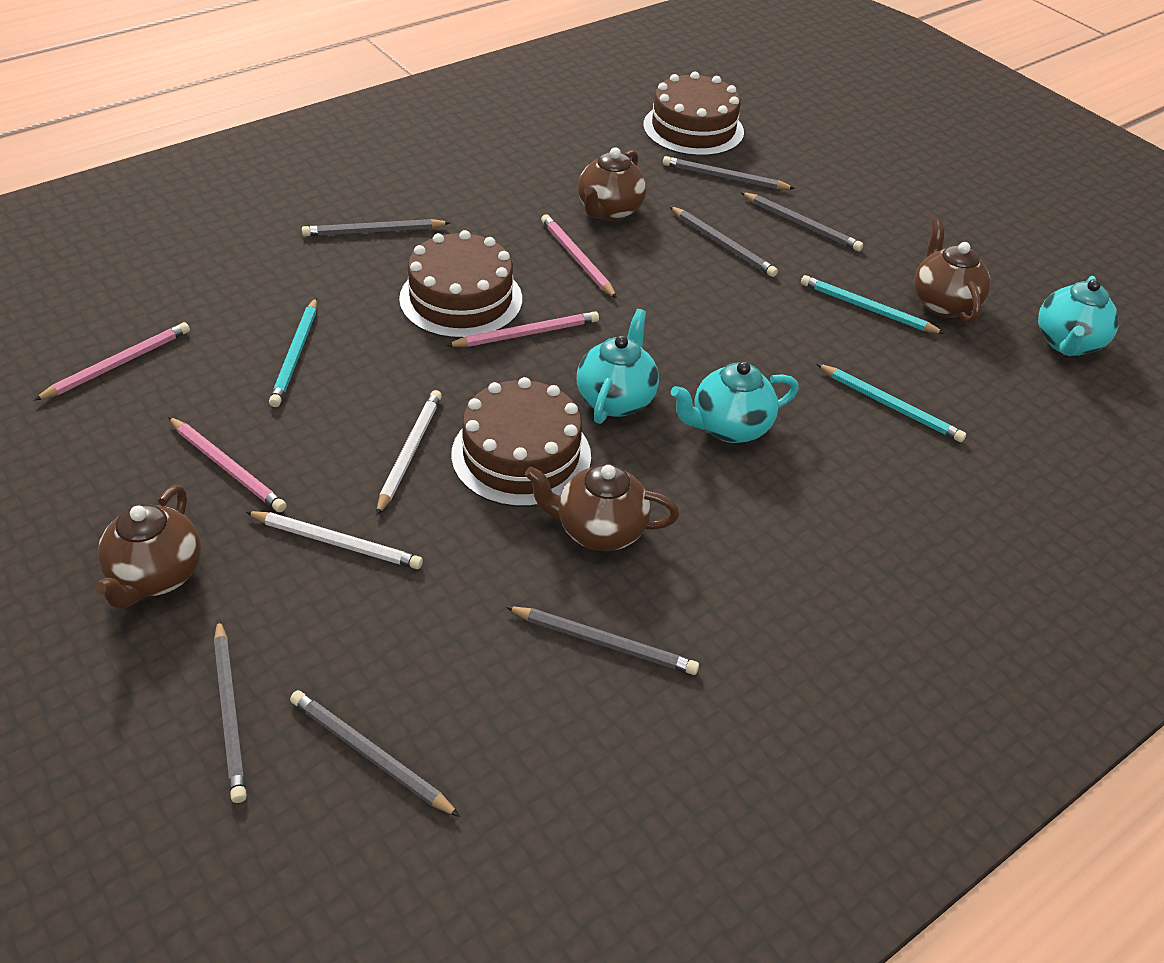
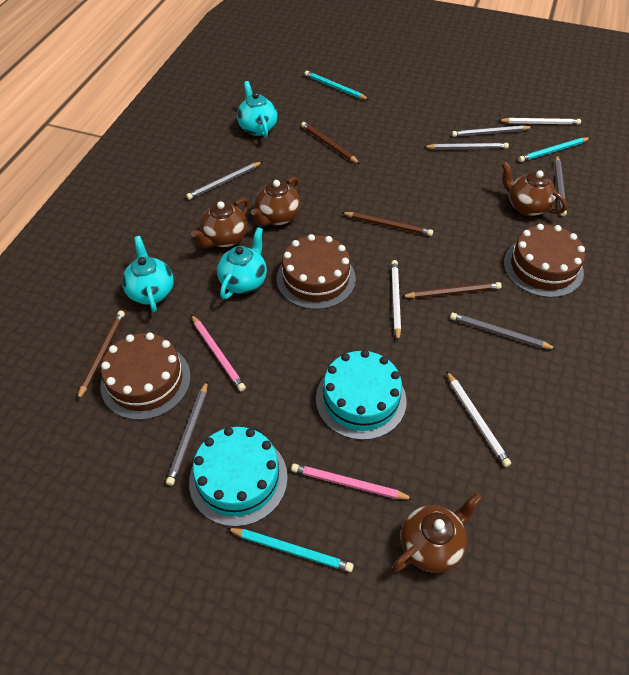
brown pencil: none = 0 -> [77,311,125,401] [301,122,360,164] [341,212,433,236] [401,282,502,299] = 4
grey pencil: [214,619,247,803] [290,690,460,817] [302,219,450,236] [506,606,699,675] [663,156,795,189] [669,206,778,277] [741,192,863,251] = 7 -> [166,381,208,486] [186,162,262,200] [424,143,509,150] [450,313,556,349] [452,125,533,137] [555,156,567,216] = 6
pink pencil: [34,322,190,400] [168,417,286,512] [446,311,599,347] [541,214,617,299] = 4 -> [191,314,246,391] [291,463,413,500] = 2
turquoise cake: none = 0 -> [189,427,288,527] [316,350,407,440] = 2
white pencil: [246,511,423,569] [376,390,442,516] = 2 -> [391,260,401,341] [446,371,511,467] [498,118,581,125] = 3

